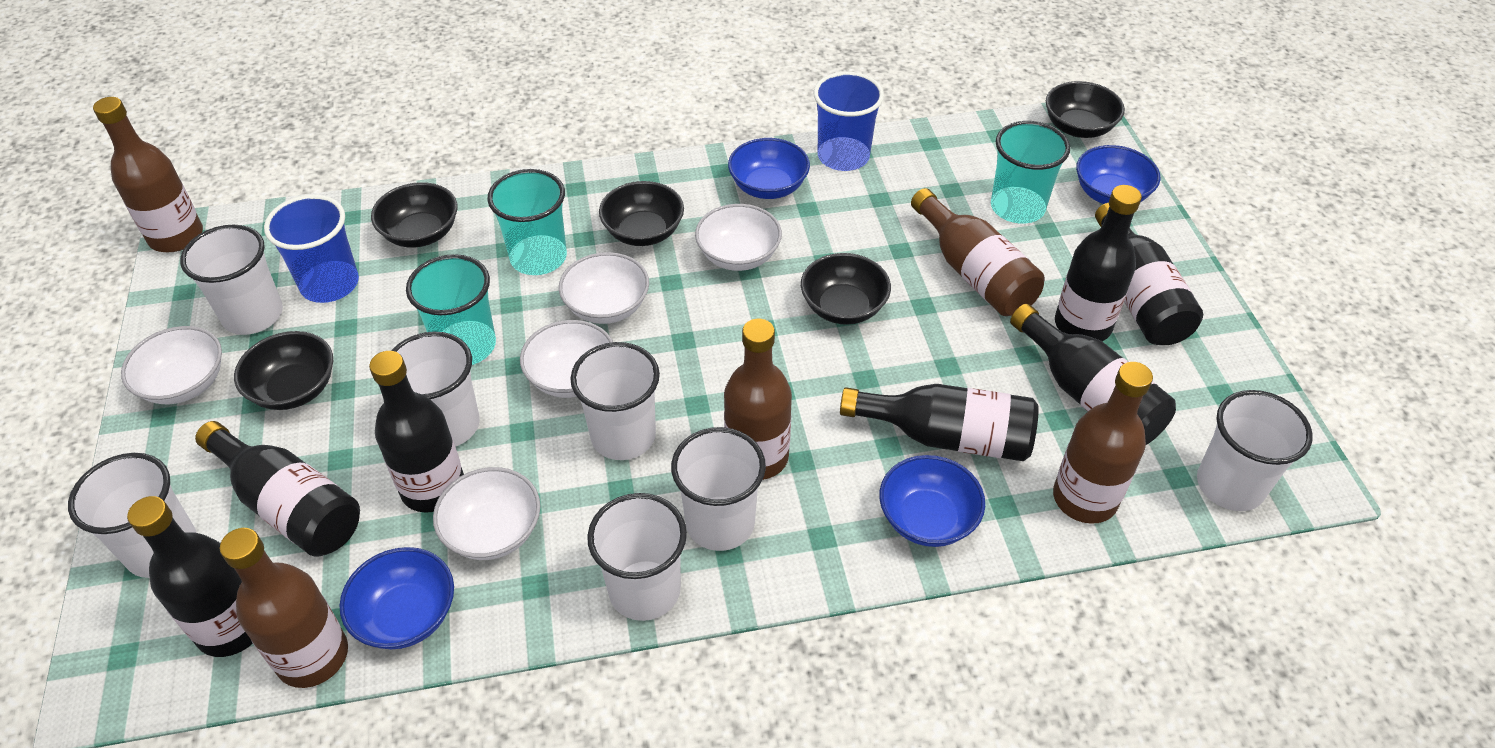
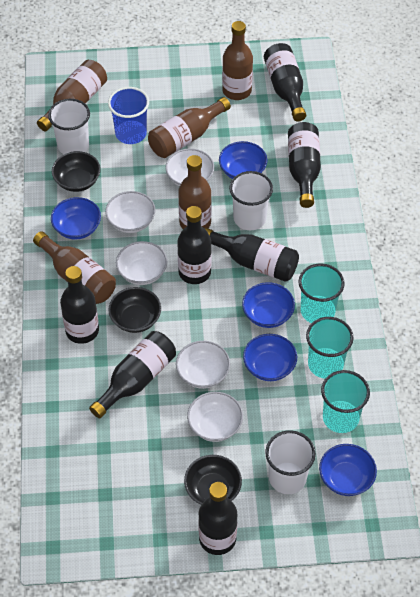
black bowl: [234,331,333,410] [371,182,458,248] [599,181,684,246] [801,253,891,325] [1046,81,1125,138] = 5 -> [52,151,101,192] [108,287,161,333] [184,455,242,505] = 3
blue bowl: [339,547,454,649] [728,138,810,199] [879,455,985,547] [1076,145,1160,204] = 4 -> [51,197,101,240] [219,141,267,179] [242,282,295,328] [243,334,297,381] [319,444,377,496] = 5
blue cup: [264,195,359,303] [813,72,884,171] = 2 -> [108,87,149,144] = 1
white cup: [68,453,197,578] [180,225,283,335] [391,332,480,447] [570,342,660,460] [587,493,687,621] [671,427,766,551] [1197,390,1313,511] = 7 -> [48,99,90,154] [229,171,273,230] [265,430,316,494] = 3

